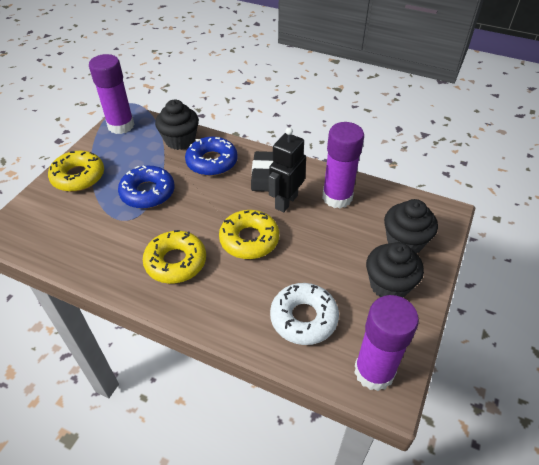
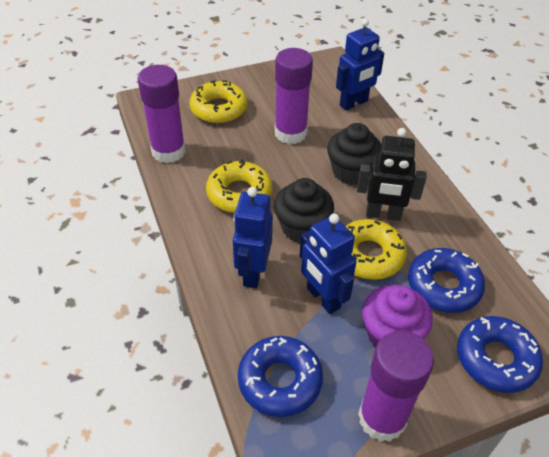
black cupcake: [155,100,199,150] [366,242,424,298] [384,199,438,253] = 3 -> [274,178,334,243] [327,123,381,185] = 2
black eraser: [251,151,274,192] = 1 -> none = 0
blue donut: [118,165,175,209] [185,137,238,176] = 2 -> [238,336,323,417] [408,248,485,313] [457,316,543,393] = 3
blue robot: none = 0 -> [233,187,273,288] [299,213,356,314] [336,19,384,110] = 3
purple cupcake: none = 0 -> [362,285,433,347] = 1
white donut: [270,283,339,345] = 1 -> none = 0

